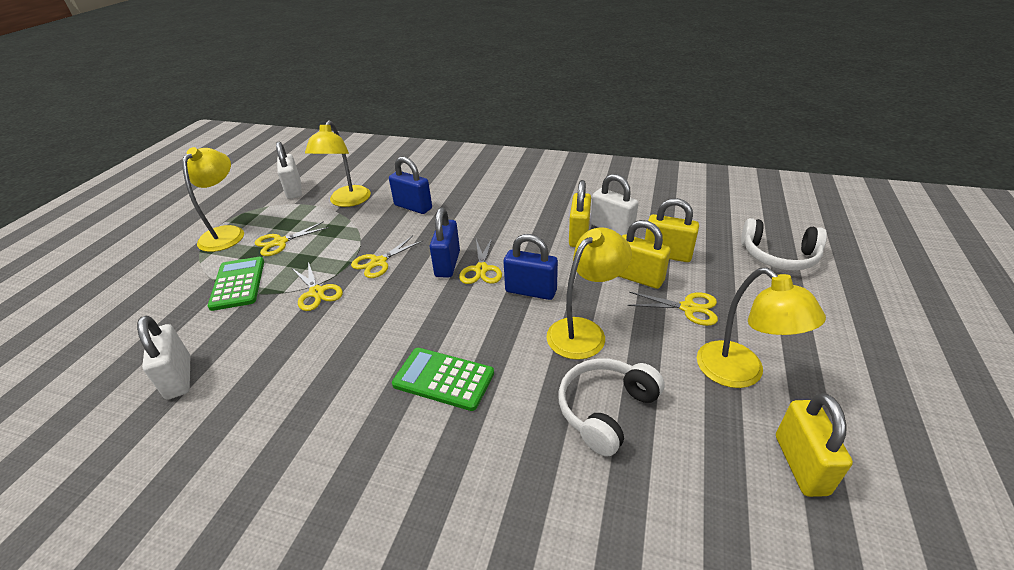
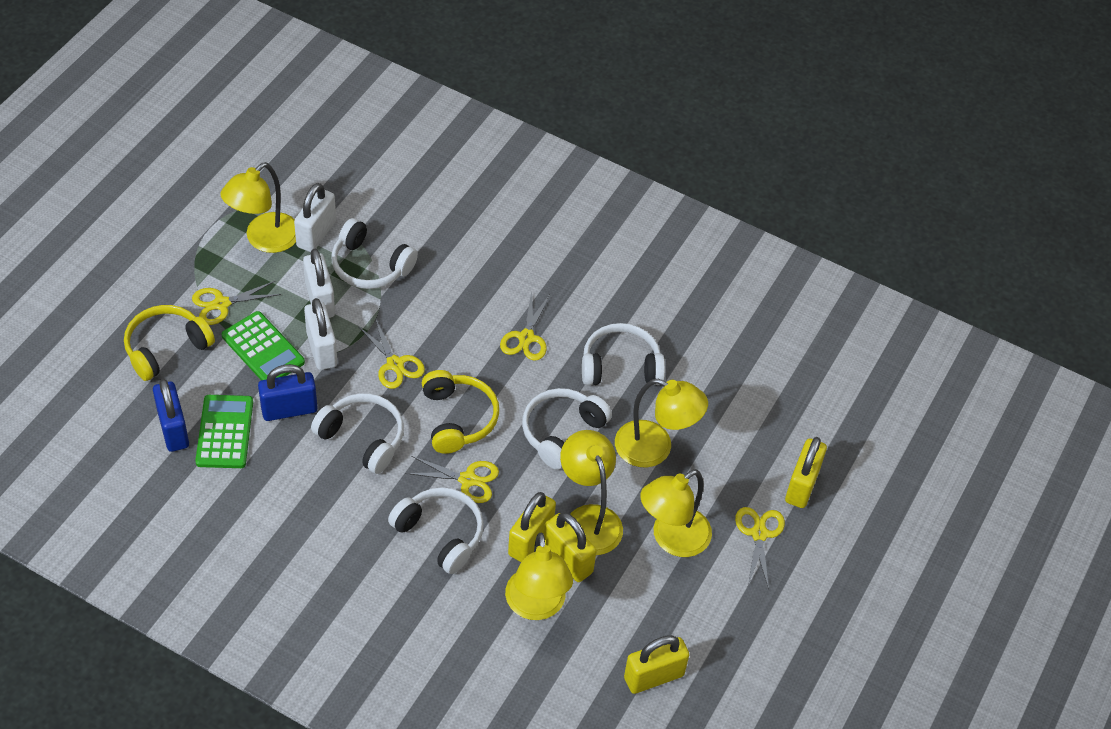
blue padlock: [389,157,432,214] [430,207,460,278] [504,234,558,300] = 3 -> [153,379,189,452] [258,364,318,421] = 2
white headphones: [558,358,665,457] [741,218,827,270] = 2 -> [311,393,404,474] [331,218,418,289] [388,487,484,574] [522,388,612,470] [582,323,665,385] = 5
yellow headphones: none = 0 -> [124,305,215,381] [422,370,499,454] = 2
yellow lamp: [182,147,244,252] [305,120,371,207] [546,227,632,360] [697,268,826,388] = 4 -> [221,162,296,253] [505,533,573,620] [560,430,623,555] [615,379,708,467] [640,469,712,557] = 5

